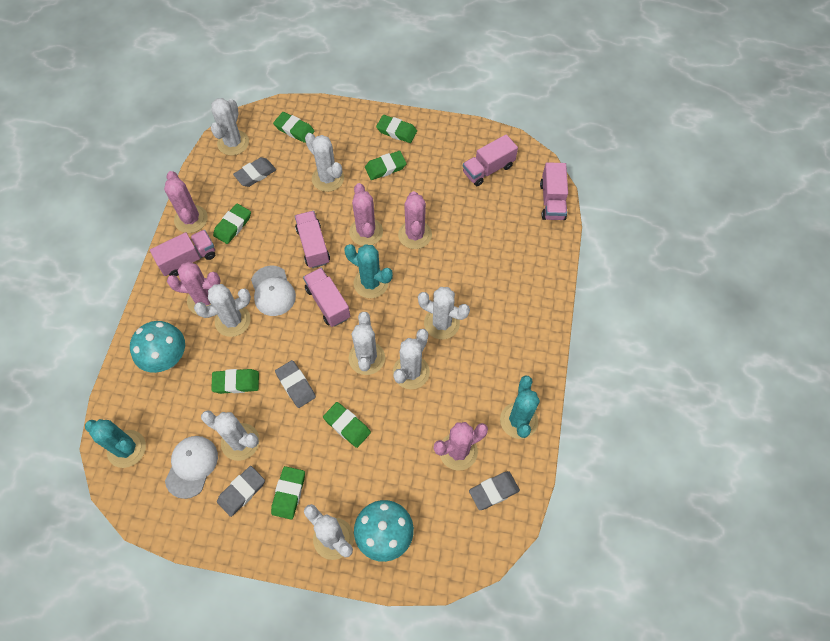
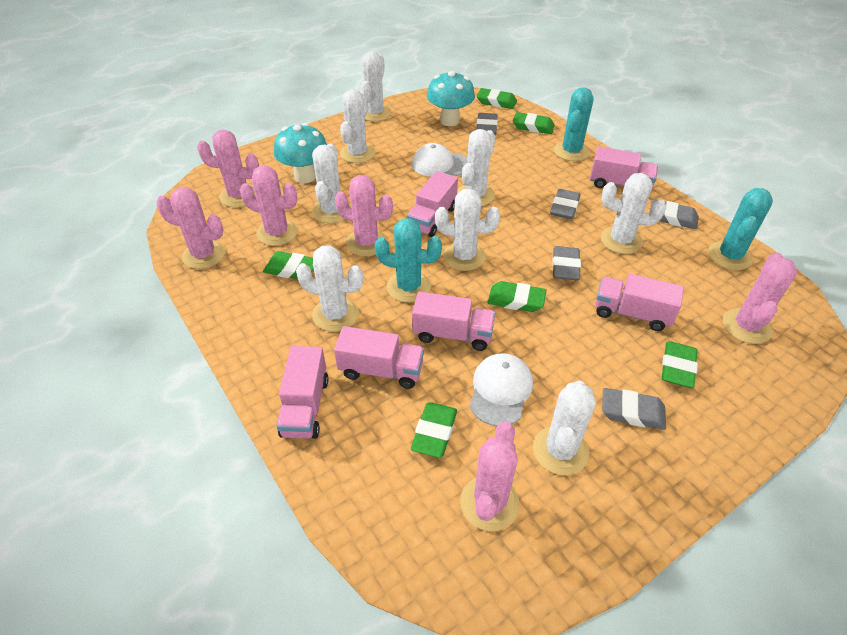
green eraser: [211,369,259,394] [213,204,251,244] [271,466,305,520] [273,112,314,143] [323,402,371,448] [365,151,407,180] [376,115,417,143] = 7 -> [263,251,314,279] [411,402,457,458] [477,88,517,109] [487,281,546,312] [513,112,555,134] [662,341,698,388] = 6
grey eraser: [217,466,265,517] [233,157,276,187] [275,360,316,408] [469,471,520,510] = 4 -> [476,113,498,135] [550,189,581,219] [552,246,581,280] [602,388,666,430] [650,199,699,229] = 5
pink cactus: [164,171,208,233] [167,262,221,315] [349,183,383,246] [398,191,432,249] [434,422,488,471] = 5 -> [156,187,225,269] [197,130,259,207] [240,165,298,246] [335,175,393,256] [460,422,520,531] [723,252,797,344] = 6
pink truck: [150,230,215,276] [295,211,330,268] [303,268,350,327] [463,134,518,186] [540,162,568,220] = 5 -> [276,346,329,439] [334,326,424,389] [407,171,458,237] [412,292,495,351] [590,146,658,188] [595,274,684,331] = 6

